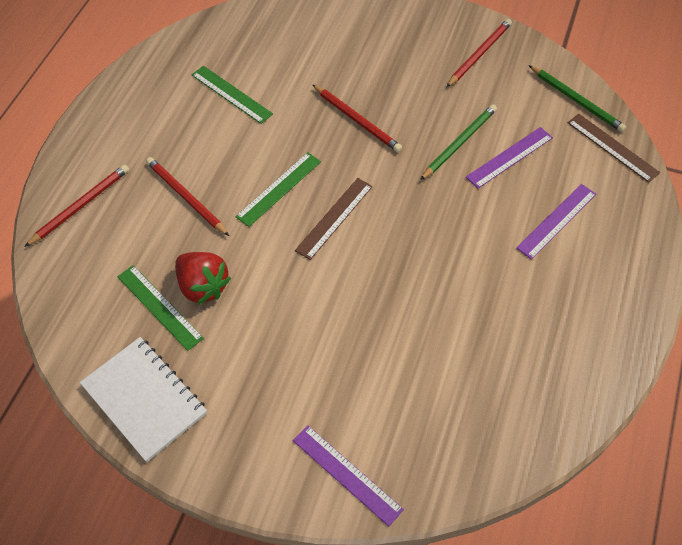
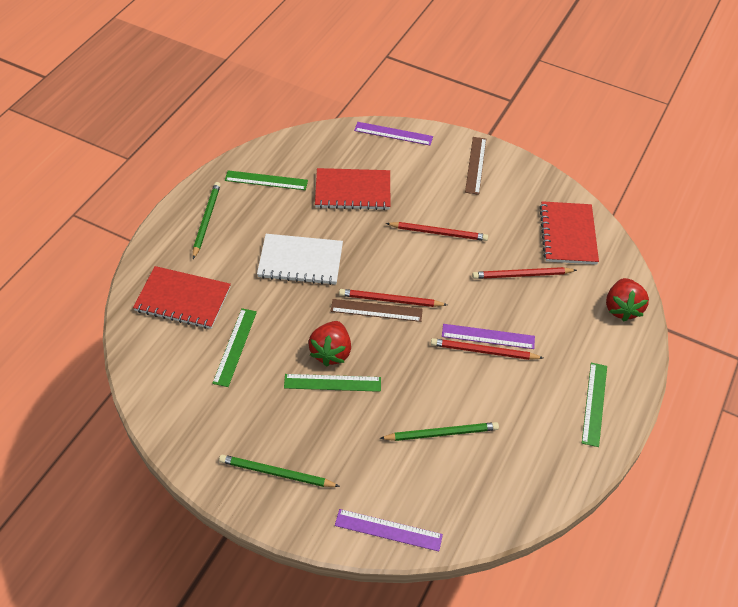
green pencil: [420,104,497,180] [529,65,626,132] = 2 -> [193,182,221,259] [219,454,340,487] [380,422,499,441] = 3
green ruler: [117,265,204,351] [192,66,273,124] [235,152,321,227] = 3 -> [212,308,257,387] [225,170,308,190] [284,374,381,392] [582,363,607,447] = 4
red notebook: none = 0 -> [133,266,231,329] [315,168,390,210] [539,201,599,264] = 3
red strawberry: [175,252,231,305] = 1 -> [308,321,351,367] [606,278,649,321] = 2

